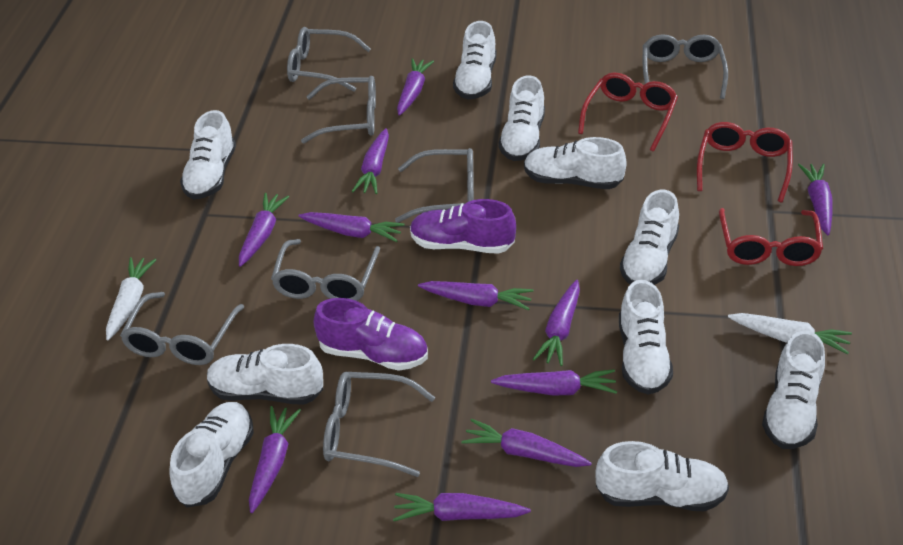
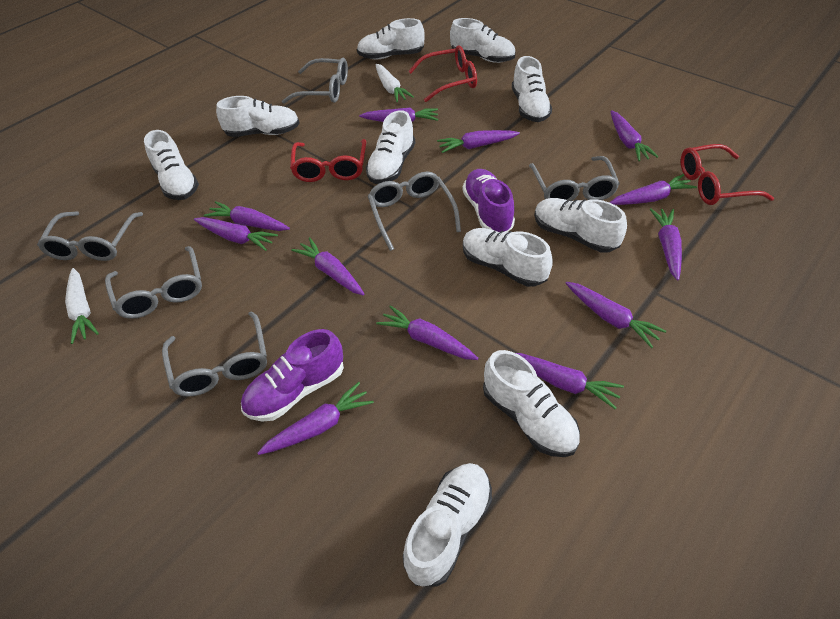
grey glasses: [120,292,244,365] [271,239,380,301] [287,27,371,92] [301,76,376,143] [323,372,435,477] [395,148,474,223] [643,34,728,99] = 7 -> [37,211,143,261] [105,246,202,319] [162,311,267,397] [282,58,348,104] [368,172,461,251] [529,156,620,201] = 6
purple carrot: [239,193,289,267] [249,406,301,513] [298,212,404,242] [352,128,389,194] [393,493,531,521] [397,58,434,116] [418,281,533,310] [461,419,592,467] [491,369,617,396] [533,280,580,366] [798,164,832,235] = 11 -> [194,217,278,251] [204,201,290,231] [258,382,374,455] [291,237,364,295] [359,108,438,122] [376,305,478,360] [437,130,520,153] [516,353,624,409] [566,282,666,348] [609,174,697,205] [610,110,659,161] [650,208,682,281] = 12

